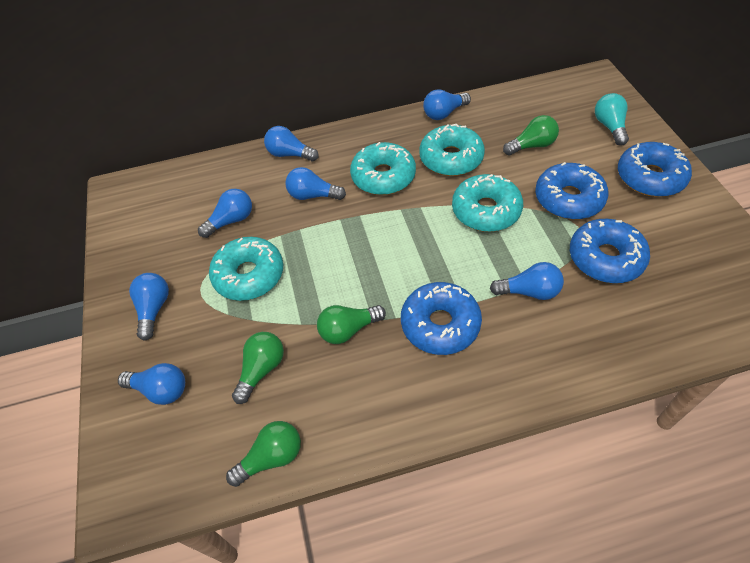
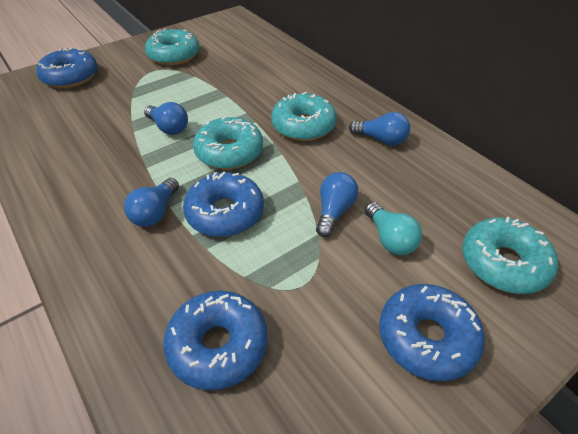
blue light bulb: [118,363,185,405] [129,273,169,341] [198,189,252,238] [264,126,319,161] [285,167,346,200] [423,89,471,120] [490,262,564,300] = 7 -> [124,178,179,227] [144,102,188,135] [316,172,358,237] [349,112,410,146] = 4
green light bulb: [226,421,301,487] [232,332,284,404] [317,305,386,344] [503,115,559,155] = 4 -> none = 0

